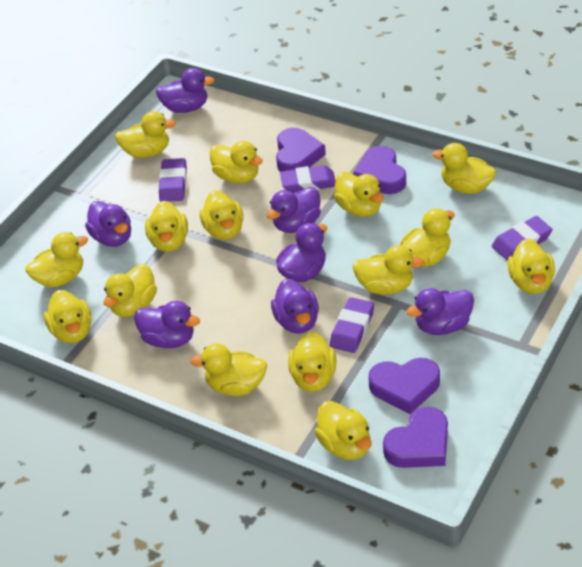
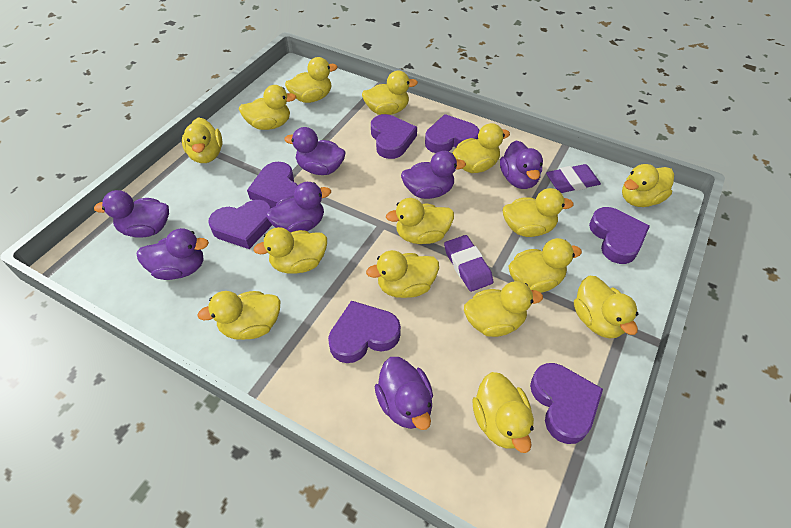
purple eraser: [159,158,187,202] [280,165,336,193] [330,297,374,353] [492,216,552,260] = 4 -> [444,235,493,292] [546,164,601,193] = 2
purple heart: [276,128,326,172] [353,146,406,194] [369,358,440,414] [383,407,448,468] = 4 -> [208,200,272,249] [247,162,298,208] [328,301,401,363] [371,114,417,159] [425,114,480,153] [530,363,603,444] [589,207,650,264] = 7

